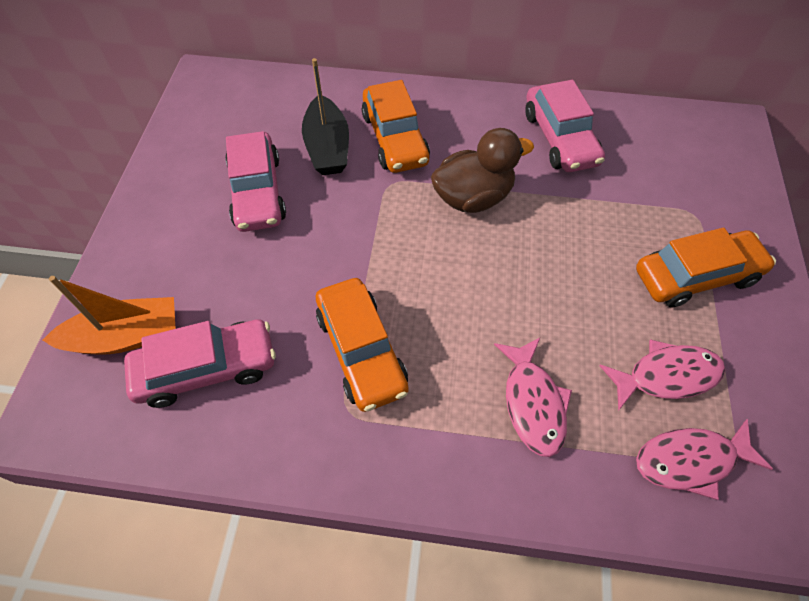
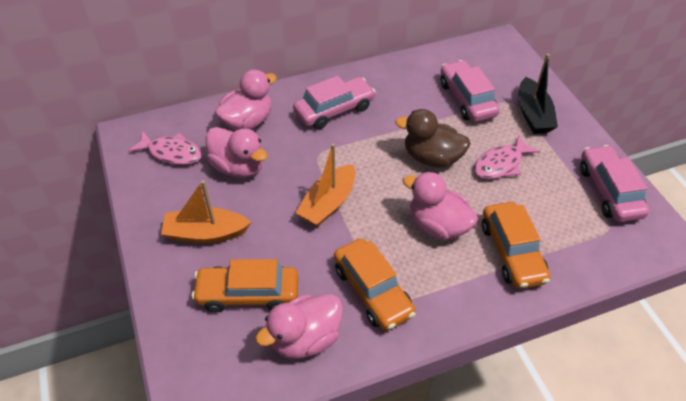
orange boat: [43,276,176,355] = 1 -> [161,180,251,243] [295,143,355,227] = 2
pink duck: none = 0 -> [206,127,267,178] [215,70,277,130] [255,294,343,359] [403,172,478,240] = 4
pink fish: [494,338,572,457] [600,339,725,411] [636,419,773,500] = 3 -> [128,132,203,165] [474,135,540,179] = 2

